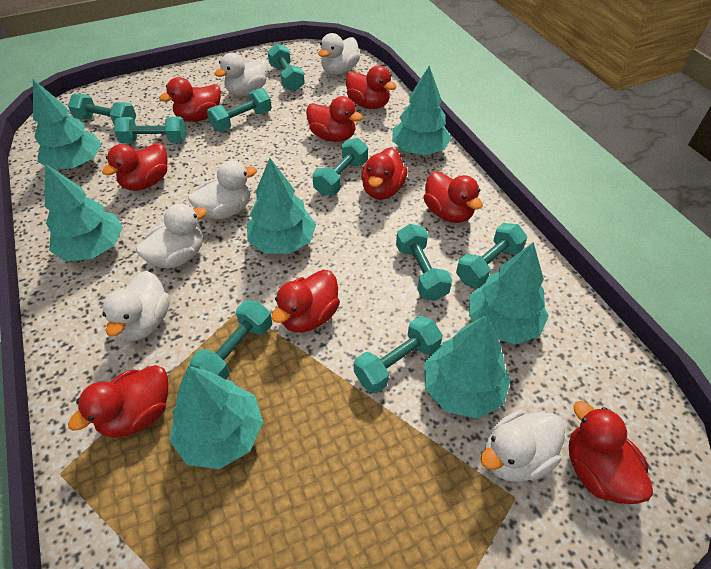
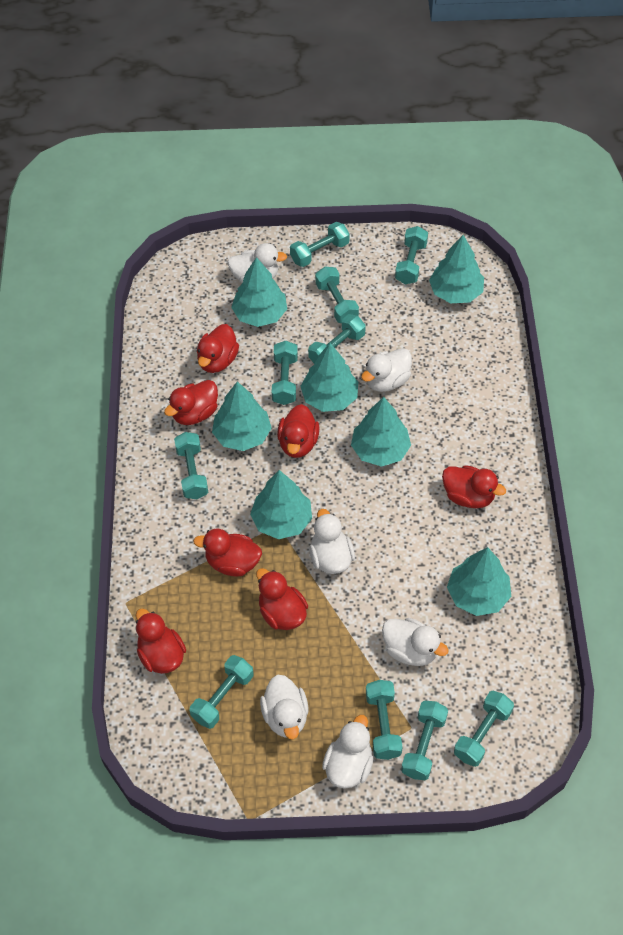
red duck: [68,365,168,438] [102,143,168,191] [159,77,221,122] [271,270,340,333] [306,96,363,142] [346,65,397,109] [361,148,407,200] [424,171,483,223] [569,401,653,504] = 9 -> [136,608,186,674] [164,380,218,425] [193,529,262,576] [197,324,239,373] [256,568,308,630] [277,404,320,458] [442,465,506,508] = 7
turquoise dumbbell: [68,94,136,124] [114,117,186,143] [190,300,272,380] [207,88,272,132] [267,44,305,91] [312,138,368,196] [354,316,443,393] [396,224,452,300] [456,223,527,288] = 9 -> [174,432,208,499] [190,655,253,729] [272,341,298,405] [290,222,349,267] [308,314,366,363] [315,267,359,323] [366,680,403,760] [395,226,428,284] [401,701,448,780] [454,691,514,767] = 10

